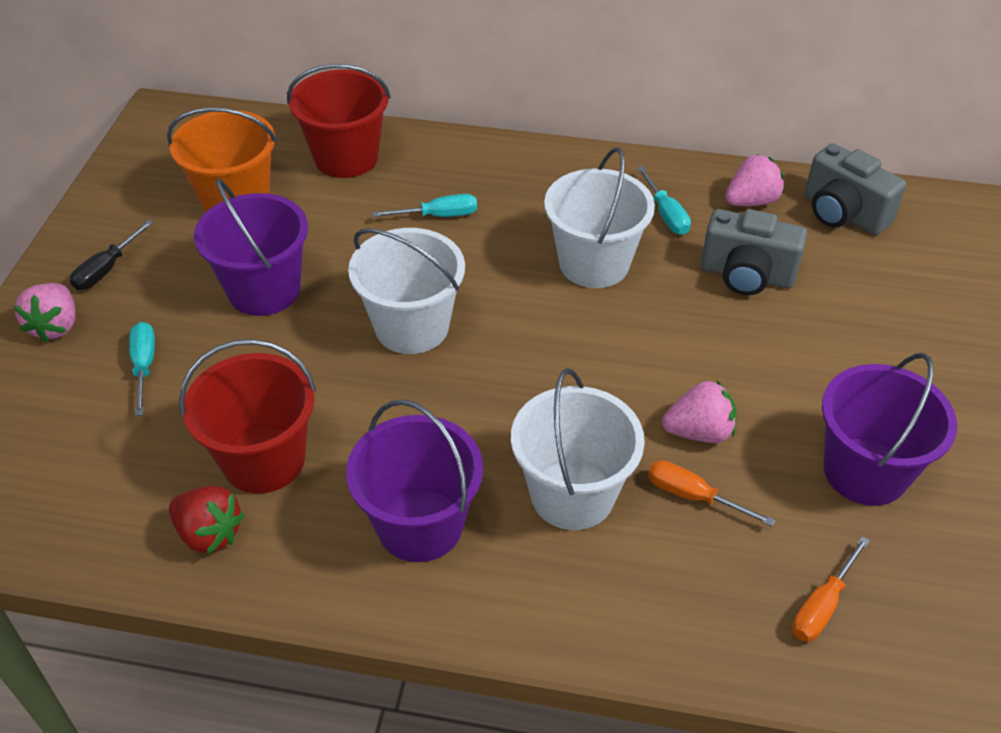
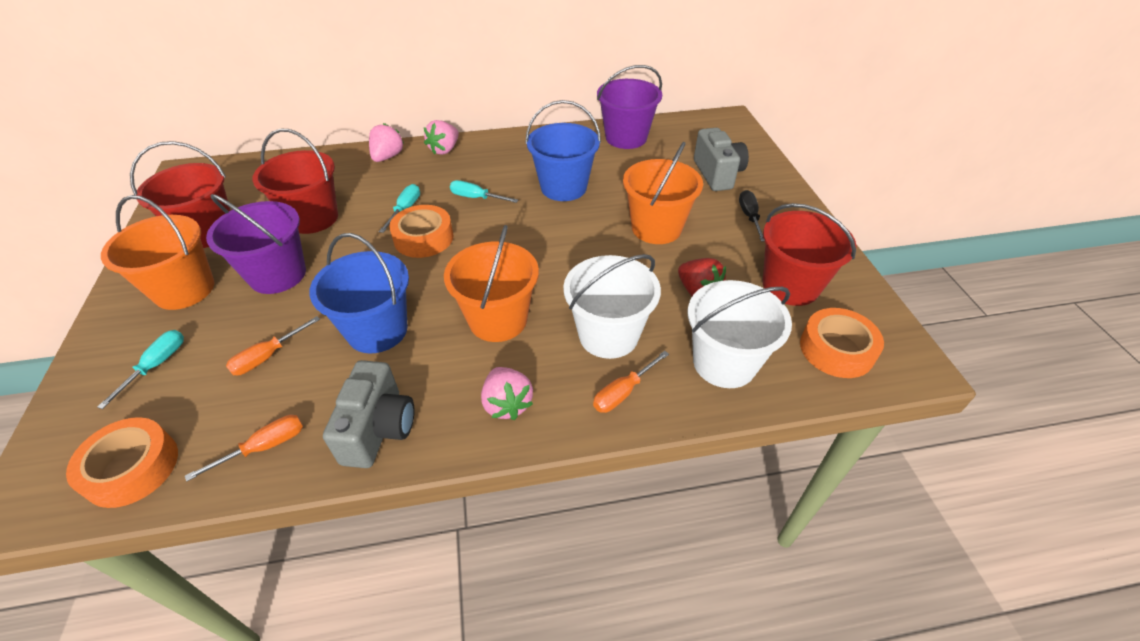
blue bucket: none = 0 -> [309,233,409,353] [525,100,601,201] = 2
orange bucket: [167,107,277,213] = 1 -> [101,195,214,310] [444,225,539,342] [623,142,703,244] = 3
orange screwdriver: [648,460,775,526] [792,536,870,642] = 2 -> [185,415,303,481] [226,316,320,375] [593,351,669,413] = 3
orange tape: none = 0 -> [66,417,178,508] [389,205,453,258] [800,308,884,378] = 3
purple bucket: [194,179,308,316] [346,399,483,562] [822,353,957,506] = 3 -> [206,194,306,294] [597,65,662,149] = 2
red bucket: [179,339,316,494] [287,64,391,178] = 2 -> [130,141,231,248] [252,129,338,234] [763,203,857,306] = 3
white bucket: [348,228,465,354] [511,368,645,530] [544,148,655,288] = 3 -> [563,254,661,359] [688,280,792,388] = 2

